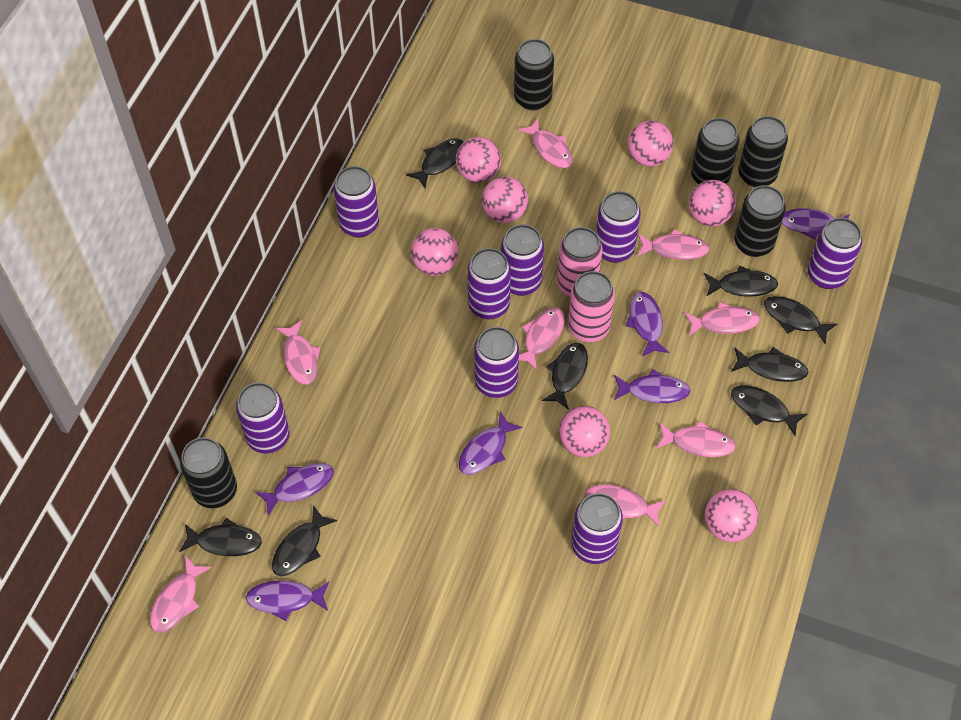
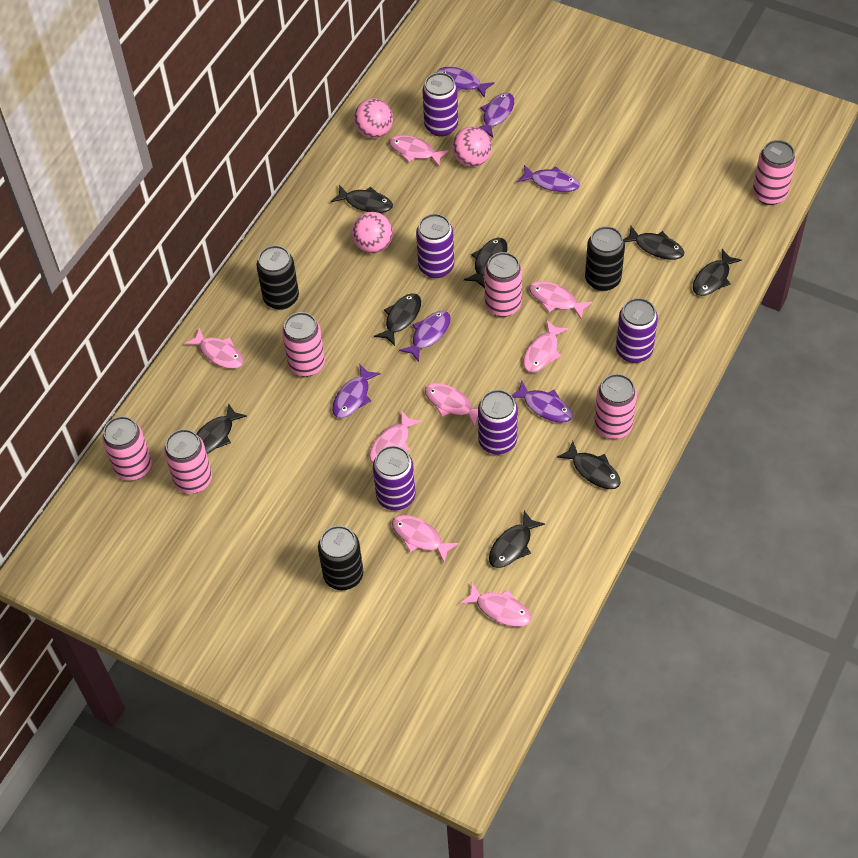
black can: [180,437,237,508] [514,39,554,110] [691,118,739,185] [734,185,785,257] [738,116,788,187] = 5 -> [256,245,299,310] [318,526,363,590] [585,226,625,291] = 3
pink ball: [411,228,458,276] [456,137,501,183] [482,177,528,223] [559,406,610,457] [628,121,673,166] [689,180,736,227] [705,489,758,542] = 7 -> [352,212,393,253] [354,98,393,138] [452,126,492,167] = 3
pink can: [557,227,603,297] [568,271,615,342] = 2 -> [102,416,152,480] [164,429,212,494] [282,312,325,377] [485,252,522,317] [594,374,637,439] [753,140,796,205] = 6
purple can: [236,382,290,454] [334,166,379,238] [467,248,511,319] [474,327,519,398] [501,224,544,296] [572,493,623,564] [596,191,641,263] [807,218,862,289] = 8 -> [373,446,416,510] [416,214,454,278] [422,72,458,137] [478,390,518,454] [616,298,658,363] = 5

